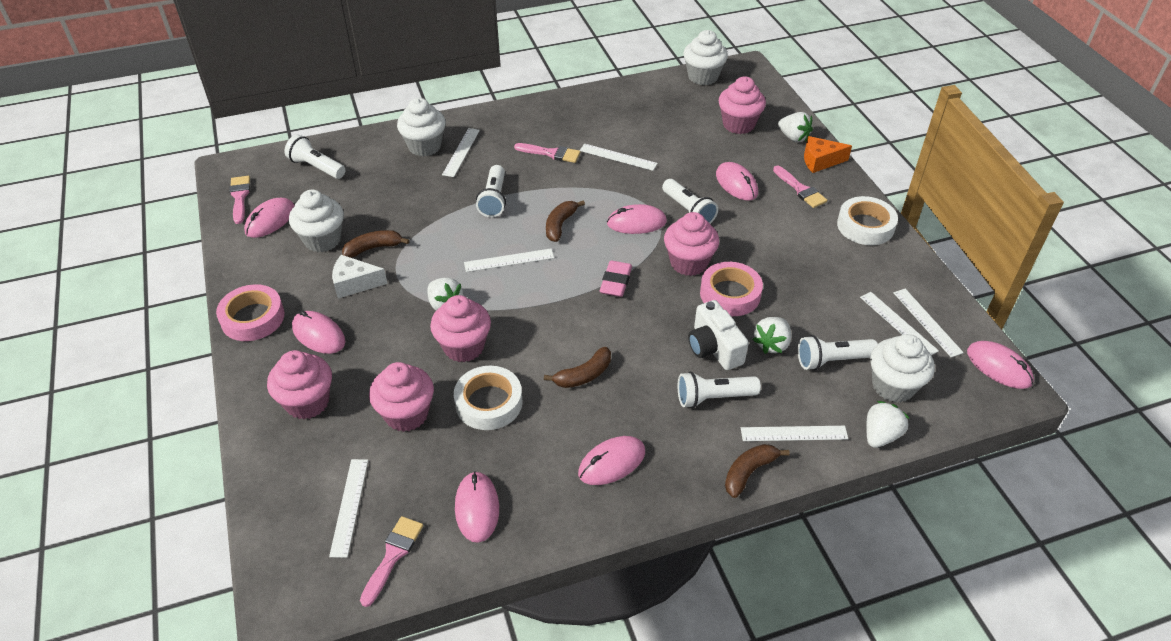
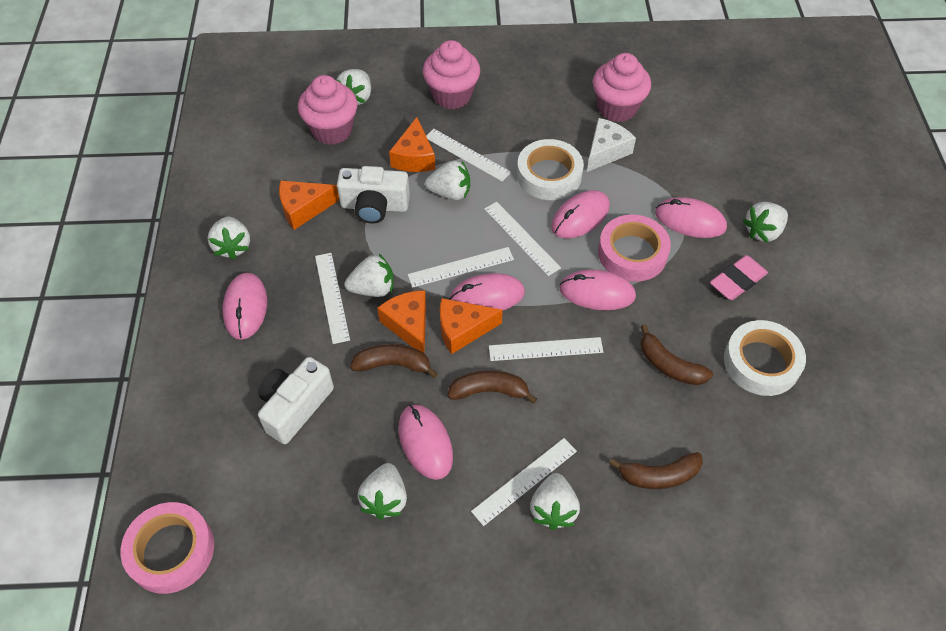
orange cheese: [804,136,852,173] = 1 -> [279,181,339,230] [377,290,426,353] [389,117,435,172] [440,298,503,354] = 4
pink brush: [229,176,250,224] [360,516,423,607] [514,143,580,163] [773,166,827,208] = 4 -> none = 0
pink cupcake: [267,350,332,419] [369,362,434,432] [430,295,491,362] [664,212,719,276] [719,76,766,134] = 5 -> [298,75,358,145] [423,40,480,109] [593,53,651,122] = 3
pink mouse: [244,198,295,238] [292,310,345,354] [455,471,499,543] [578,436,645,485] [607,204,667,234] [716,162,758,201] [967,341,1034,389] = 7 -> [222,273,267,340] [398,404,453,480] [449,273,525,310] [551,190,610,239] [559,270,636,310] [655,197,727,238] = 6
white camera: [688,300,749,370] = 1 -> [258,357,334,444] [337,166,410,224] = 2
white cupcake: [289,189,344,252] [397,98,446,157] [683,30,728,85] [870,334,935,403] = 4 -> none = 0
white flashlight: [284,135,346,179] [476,165,506,217] [662,179,718,224] [678,372,761,408] [798,335,878,370] = 5 -> none = 0
white ruler: [329,459,368,558] [442,128,480,177] [464,249,554,272] [580,144,658,171] [741,426,848,441] [860,292,939,355] [893,289,964,357] = 7 -> [315,253,350,344] [408,247,514,288] [426,129,511,181] [471,438,577,526] [484,202,561,276] [489,337,603,361] = 6
white strawberry: [427,278,463,311] [752,317,791,354] [778,112,813,142] [866,401,909,448] = 4 -> [208,217,250,260] [337,69,371,105] [345,254,393,297] [358,463,407,520] [425,161,470,200] [530,473,580,530] [742,202,788,243] = 7

